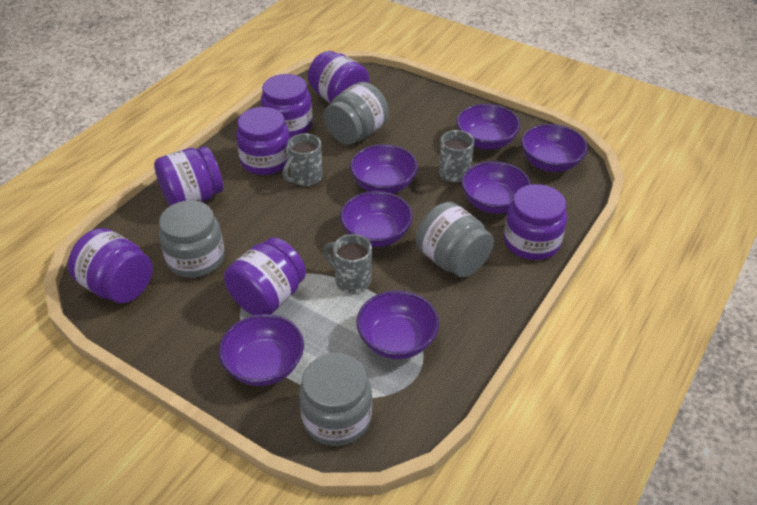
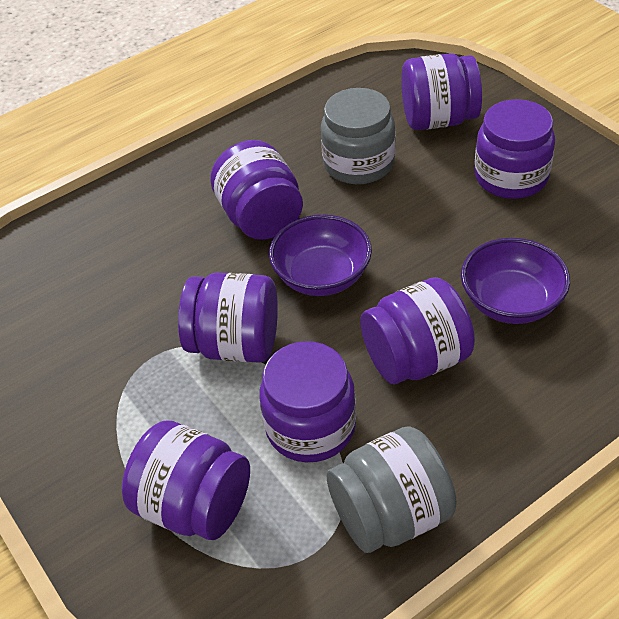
grey jar: [159,200,225,278] [299,353,372,446] [324,82,389,145] [416,202,494,278] = 4 -> [321,88,395,184] [326,426,457,553] = 2
grey mug: [283,133,323,186] [323,234,372,293] [439,130,474,183] = 3 -> none = 0
purple bowl: [218,314,304,386] [340,191,413,247] [350,144,418,194] [357,290,439,359] [457,104,520,150] [461,161,531,214] [521,124,588,172] = 7 -> [269,215,372,296] [461,238,570,324] = 2

